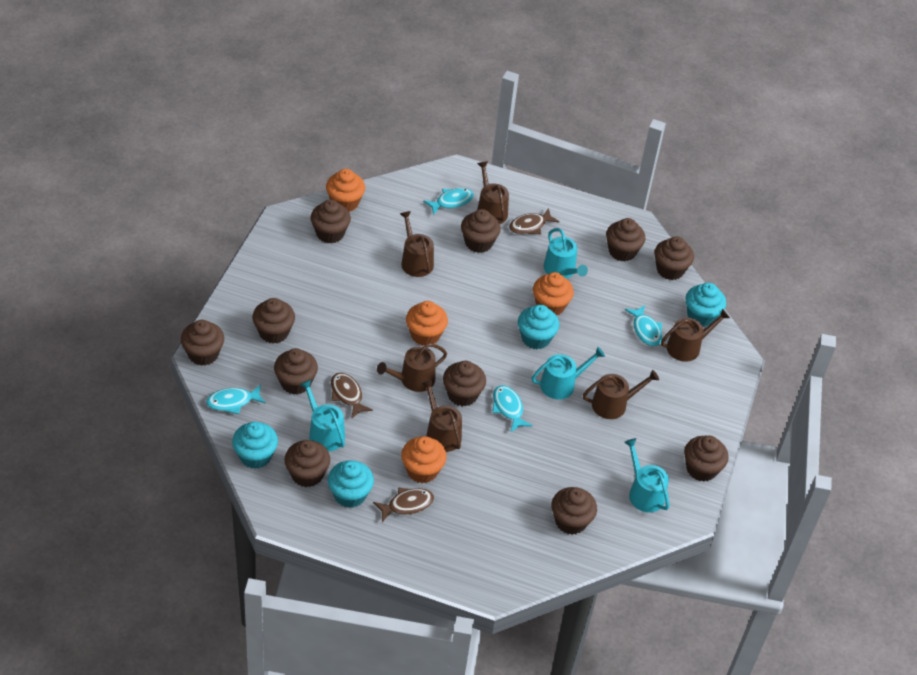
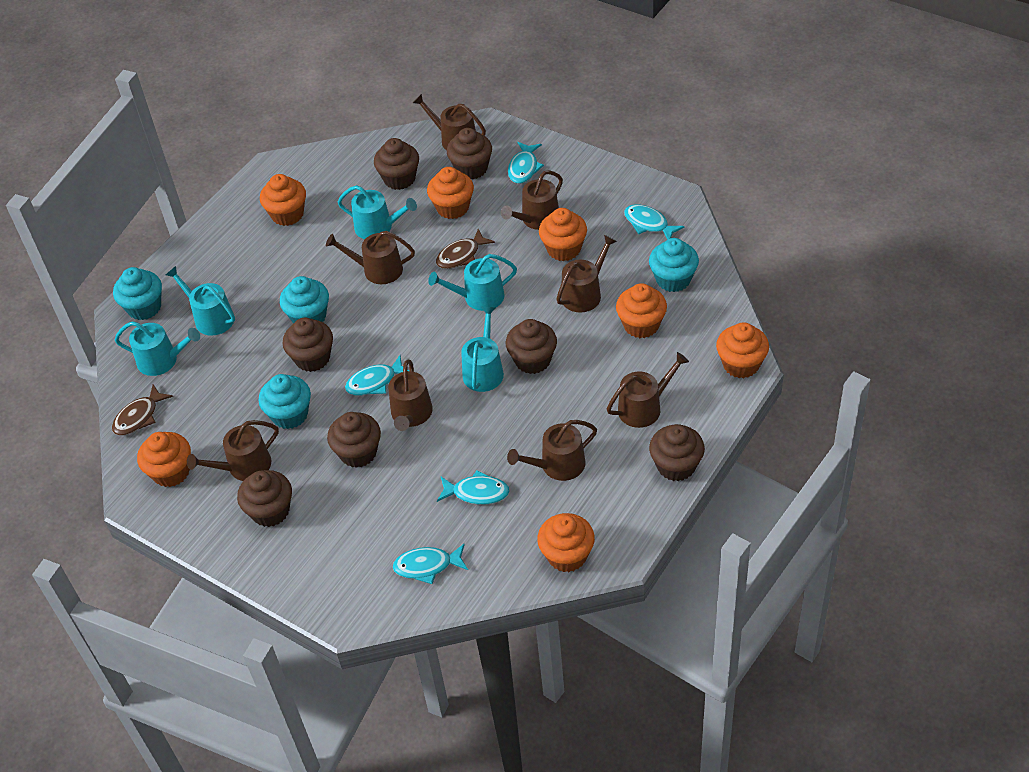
brown cupcake: [181,320,224,366] [252,298,295,344] [274,348,318,394] [284,440,330,487] [311,199,351,243] [443,361,486,406] [461,209,501,253] [551,487,597,535] [606,218,646,262] [654,237,694,280] [684,436,729,482] = 11 -> [237,470,292,527] [282,317,333,372] [327,412,381,468] [374,138,419,190] [447,128,492,180] [506,319,557,374] [649,424,705,481] = 7
brown fish: [331,373,373,419] [373,487,434,522] [509,208,560,234] = 3 -> [112,385,173,436] [436,229,495,269] = 2
brown watering can: [377,343,447,392] [400,211,434,277] [421,380,462,452] [477,161,509,224] [583,370,659,419] [661,309,730,362] = 6 -> [187,420,279,481] [326,231,415,284] [388,360,433,431] [413,94,486,150] [501,170,563,230] [507,420,597,481] [556,235,617,313] [607,352,689,428] = 8
orange cupcake: [326,169,365,212] [401,436,447,483] [406,301,448,346] [533,272,574,316] = 4 -> [137,432,191,487] [260,174,306,226] [427,167,474,219] [537,513,595,572] [539,208,587,261] [616,283,667,338] [716,322,769,378] = 7
turquoise fish: [206,384,266,414] [423,188,474,215] [492,385,532,432] [625,305,662,346] = 4 -> [345,355,409,395] [393,544,468,584] [437,470,510,505] [508,142,544,184] [624,204,685,240] = 5
turquoise watering can: [299,380,345,452] [532,347,605,399] [543,228,588,279] [624,438,670,512] = 4 -> [115,321,200,376] [166,266,235,336] [338,185,417,239] [428,254,517,311] [461,306,504,392] = 5

